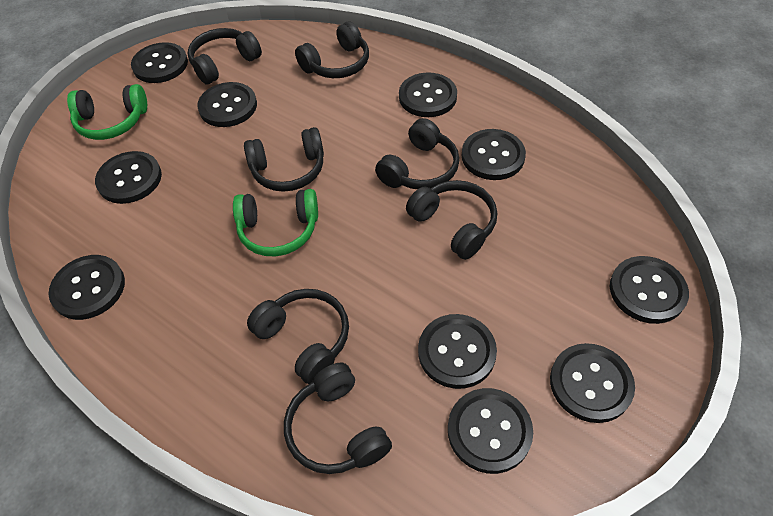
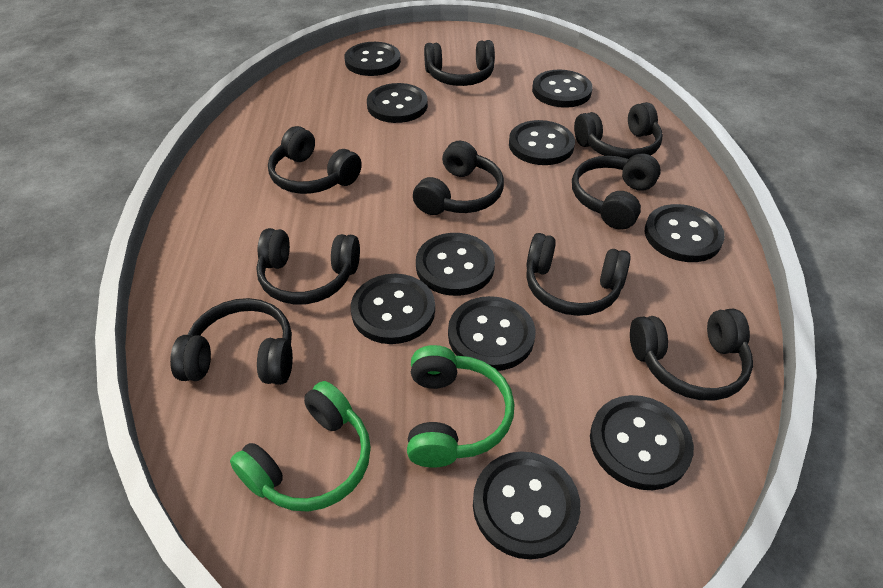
black headphones: [188,28,262,85] [244,127,324,192] [247,289,349,384] [284,362,392,474] [295,21,369,78] [375,118,459,189] [406,180,497,260] = 7 -> [170,298,293,385] [256,228,360,305] [268,126,362,194] [413,141,504,215] [424,40,495,86] [526,233,631,316] [572,153,661,230] [574,102,663,159] [630,308,753,400] = 9

